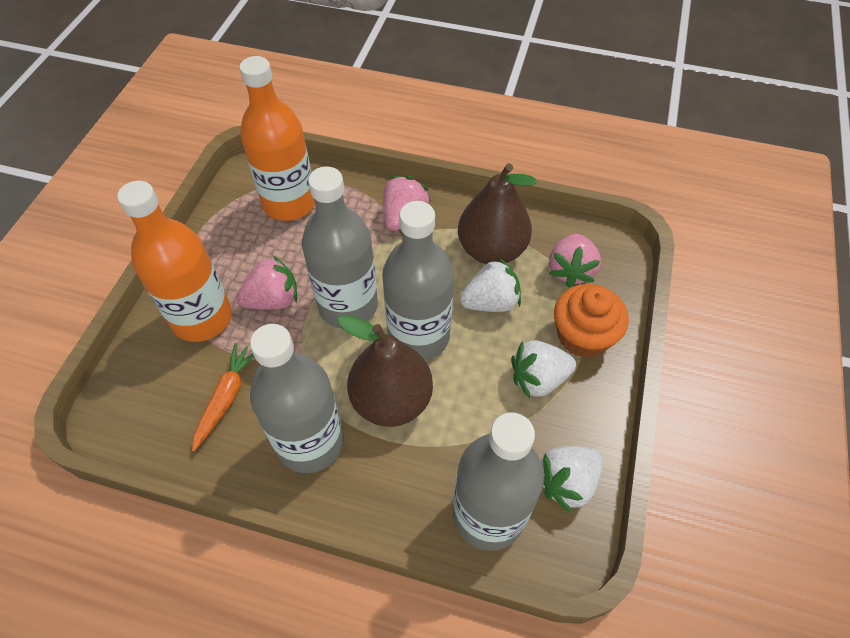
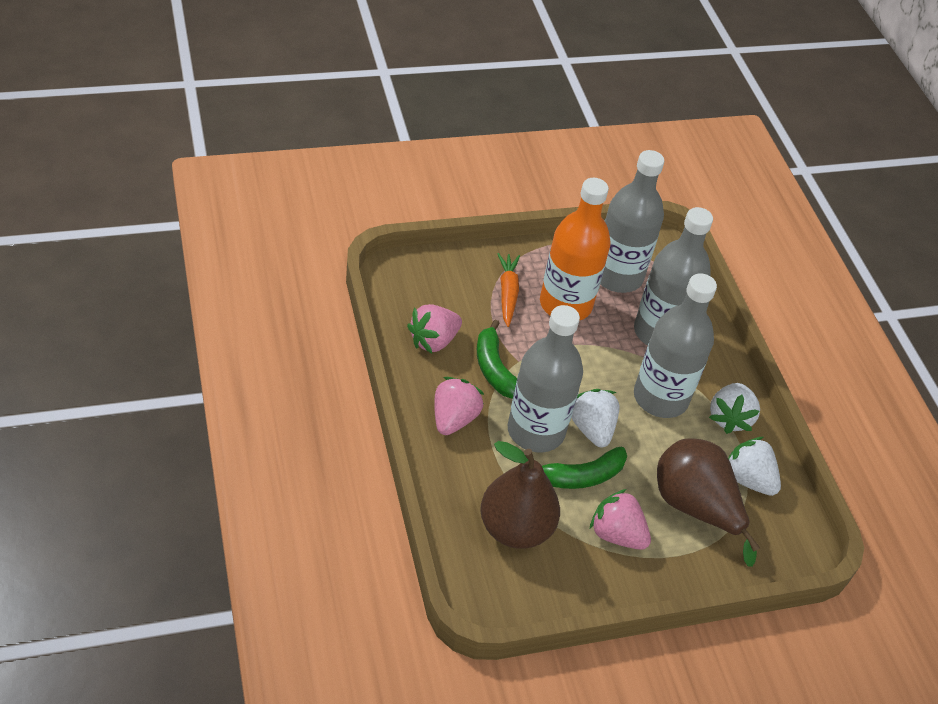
green banana: none = 0 -> [477,320,517,399] [542,447,627,489] = 2
orange bottle: [117,181,232,342] [239,56,315,221] = 2 -> [540,178,611,321] = 1
orange cupcake: [554,284,629,358] = 1 -> none = 0

